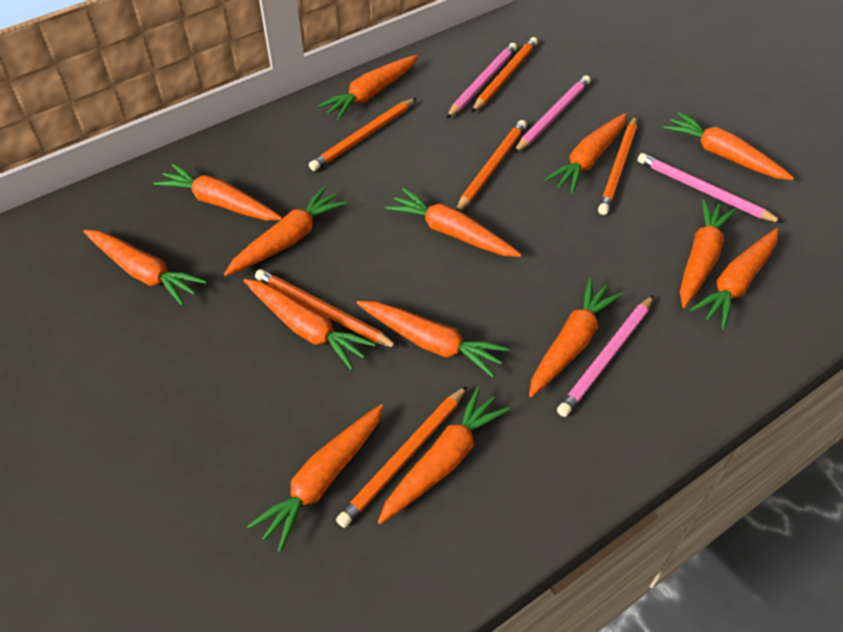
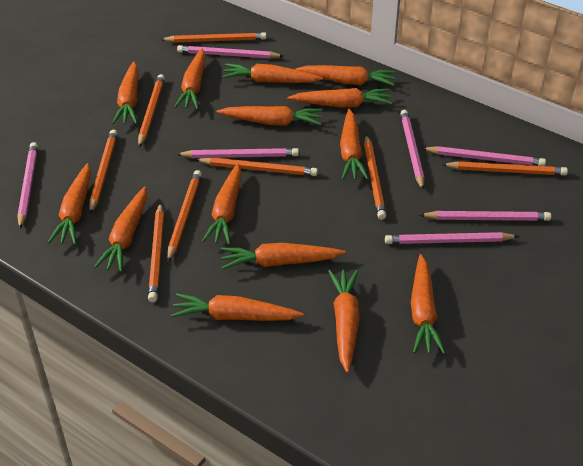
orange pencil: [255,269,399,348] [309,98,416,171] [336,386,467,528] [456,120,527,211] [471,37,538,113] [598,116,637,215] = 6 -> [89,130,118,214] [138,74,165,147] [148,203,164,302] [160,32,266,42] [167,170,202,262] [195,157,318,176] [364,135,386,220] [441,161,568,176] = 8
pink pencil: [447,43,517,118] [514,75,591,153] [557,295,654,417] [638,153,783,223] = 4 -> [17,142,38,229] [176,148,299,158] [177,45,284,59] [385,232,519,244] [400,110,424,190] [420,211,551,221] [422,146,546,166] = 7

